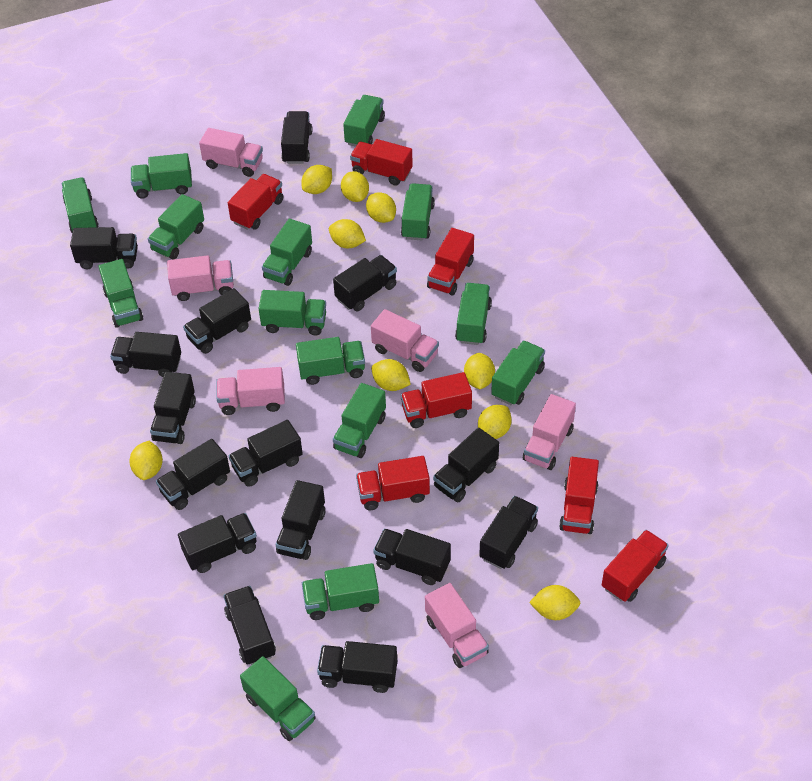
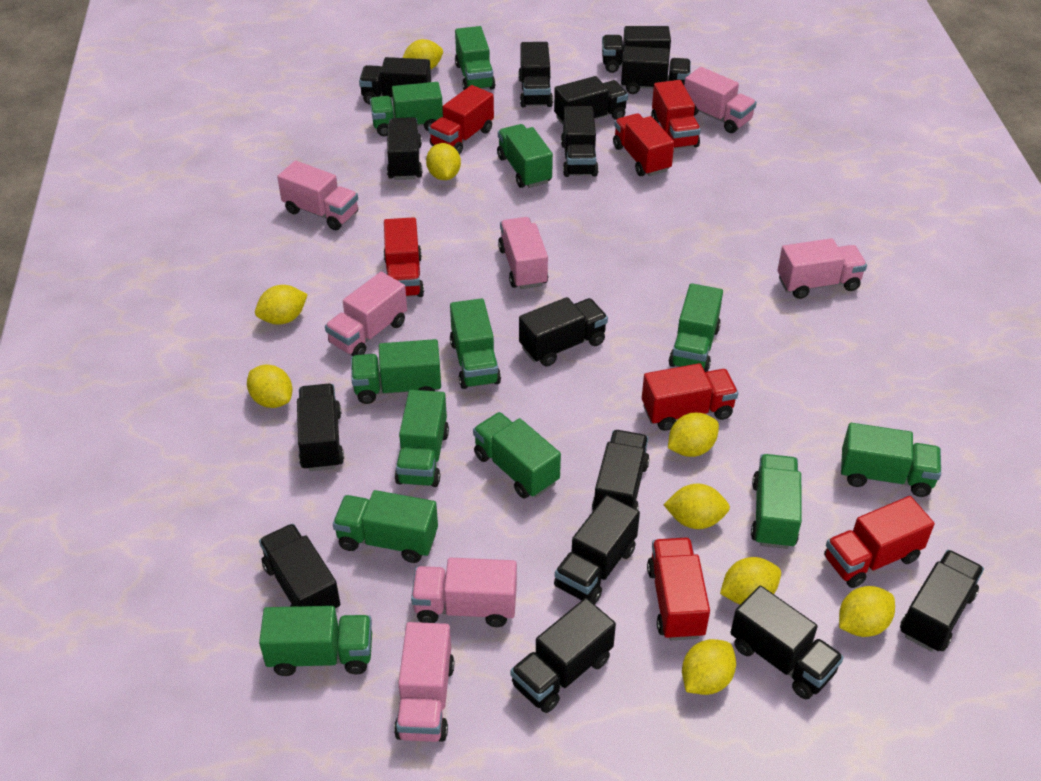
green truck: [62,177,98,233] [99,259,143,328] [131,153,192,199] [148,194,204,260] [240,656,316,741] [258,290,326,336] [262,219,312,286] [296,337,365,385] [302,563,379,620] [333,383,386,458] [343,95,385,147] [401,183,435,240] [455,283,492,345] [491,341,545,405] = 14 -> [259,606,372,676] [333,490,438,563] [351,339,441,404] [370,82,443,136] [395,390,449,487] [450,298,501,389] [455,26,495,90] [473,412,561,498] [497,124,553,188] [669,283,723,372] [751,454,802,549] [841,423,941,497] = 12
pink truck: [167,255,234,301] [199,128,263,177] [216,367,285,415] [371,309,439,372] [425,583,489,668] [523,394,576,470] = 6 -> [277,161,358,230] [325,272,407,356] [394,622,454,742] [411,558,517,627] [498,217,548,289] [684,67,757,133] [777,238,867,299] = 7

